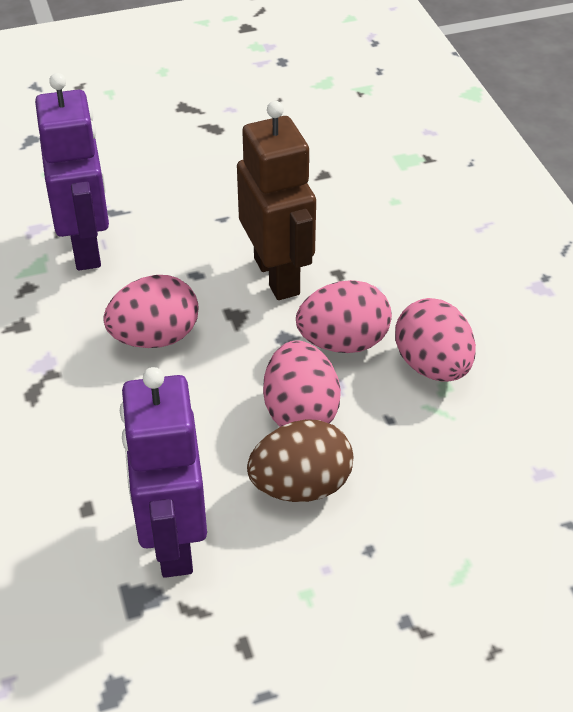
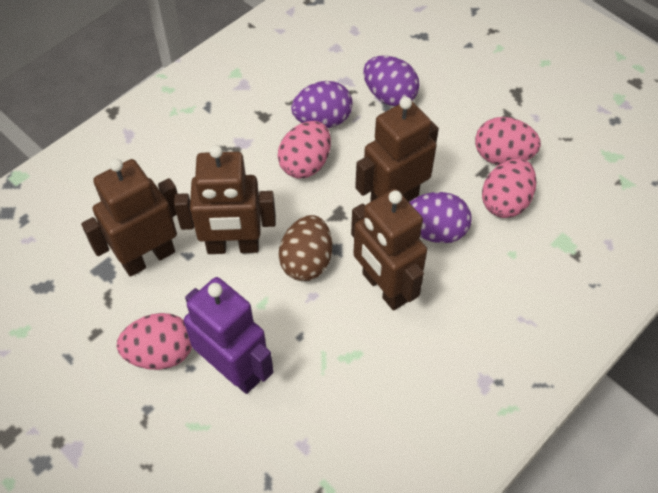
brown robot: [237,101,316,300] = 1 -> [81,158,178,277] [174,145,276,254] [351,189,427,311] [355,97,439,202] = 4
purple egg: none = 0 -> [291,81,353,128] [363,56,419,106] [409,192,472,243] = 3
purple robot: [35,73,109,270] [120,367,207,578] = 2 -> [184,277,274,394] = 1

